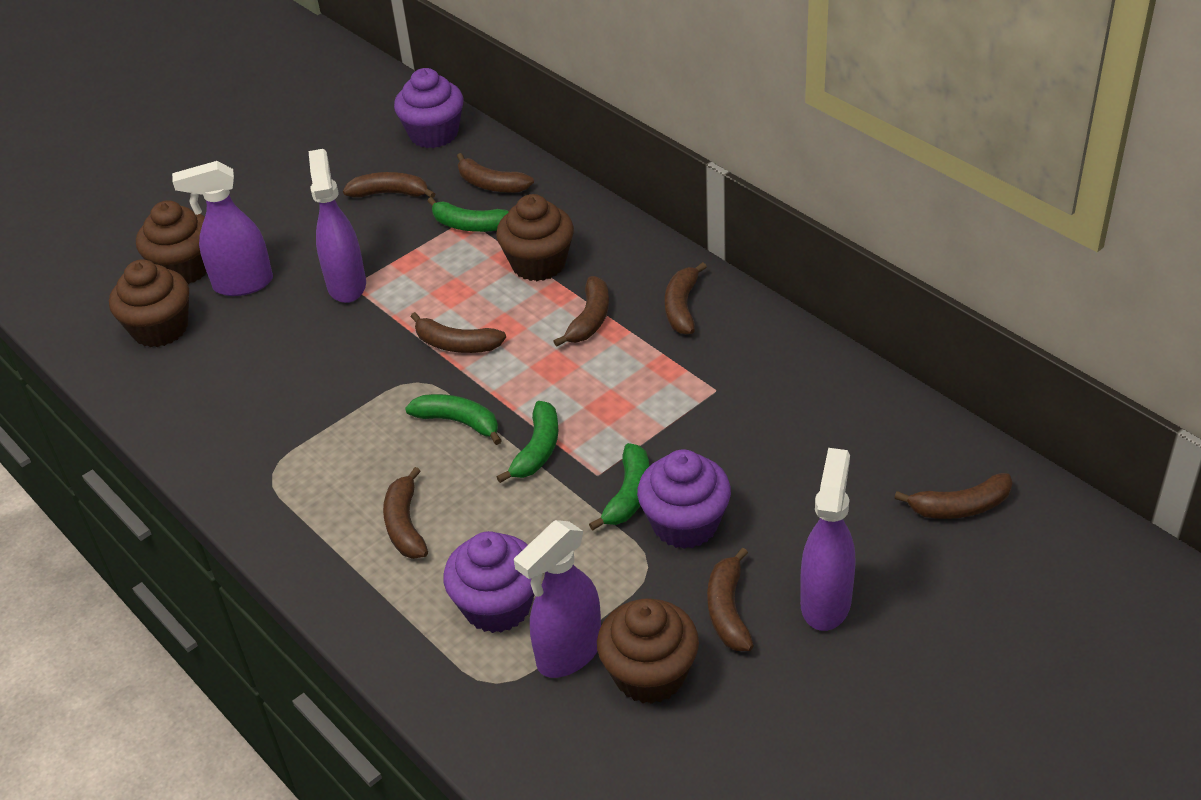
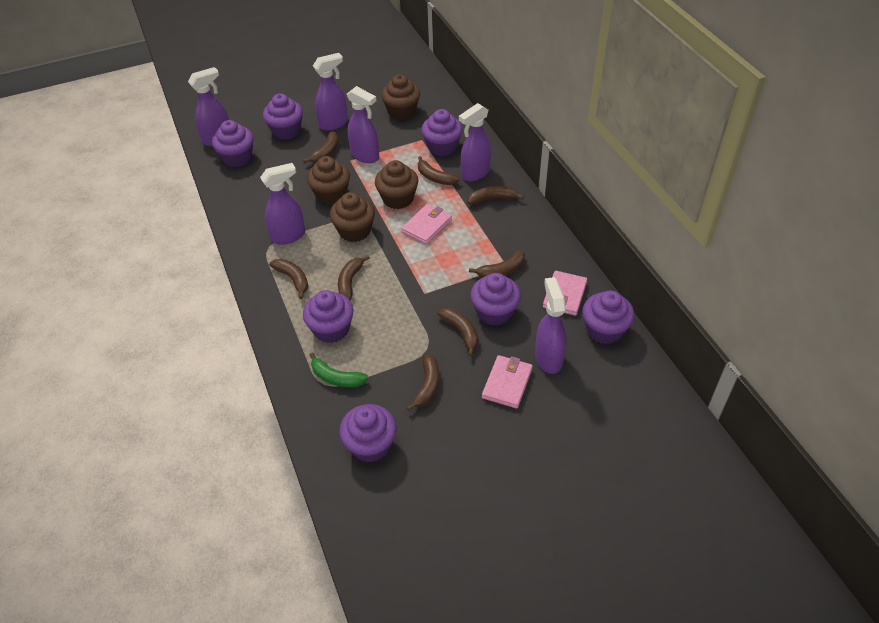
green banana: [405,394,502,445] [428,197,509,232] [497,401,558,483] [589,443,649,530] = 4 -> [310,352,368,387] = 1
pink wallet: none = 0 -> [402,204,452,244] [482,355,533,409] [543,271,587,316] = 3
purple cupcake: [394,68,464,148] [443,531,534,633] [637,449,731,549] = 3 -> [212,120,254,167] [263,94,303,140] [303,290,354,343] [339,404,396,462] [421,109,463,156] [470,273,521,326] [582,290,634,344] = 7
purple spray bottle: [172,161,273,296] [309,149,366,303] [514,520,601,678] [800,448,855,631] = 4 -> [188,67,229,146] [260,163,305,245] [313,53,348,131] [347,86,379,163] [459,103,491,181] [535,277,567,374] = 6

